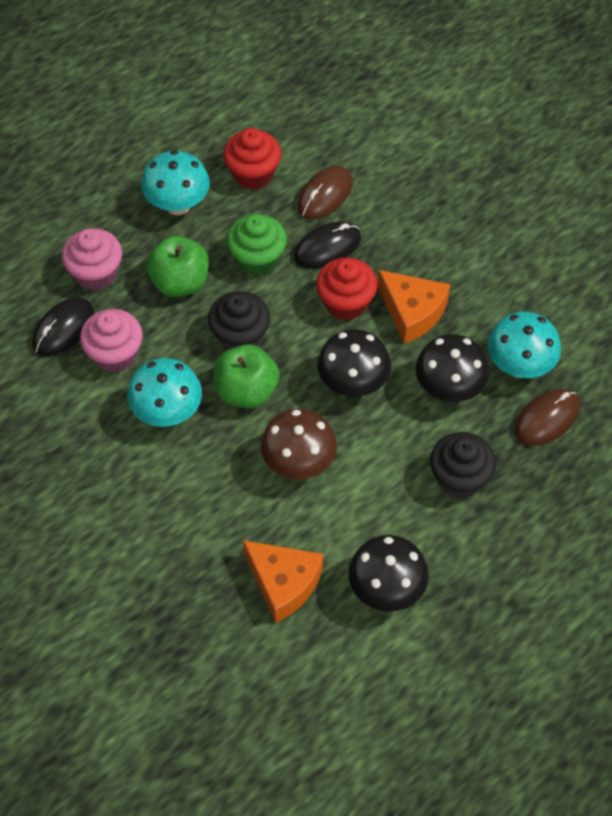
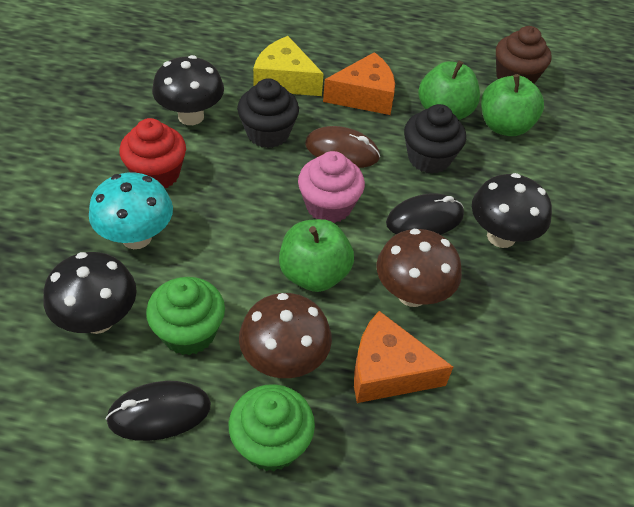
brown cupcake: none = 0 -> [496,26,552,84] = 1
brown mouse: [297,166,353,219] [514,389,580,446] = 2 -> [305,126,380,168] = 1
brown mushroom: [261,408,337,479] = 1 -> [239,293,332,378] [376,229,462,307] = 2
green apple: [146,236,209,297] [214,344,280,408] = 2 -> [279,219,354,292] [418,60,480,120] [481,74,544,136] = 3
green cupcake: [227,214,287,276] = 1 -> [146,277,225,355] [229,384,315,471] = 2
pink cupcake: [62,228,122,290] [80,309,143,373] = 2 -> [298,151,365,223] = 1
red cupcake: [223,128,281,189] [316,258,378,320] = 2 -> [119,118,186,188] = 1
turquoise mushroom: [127,358,202,427] [141,150,210,215] [488,312,561,378] = 3 -> [89,173,173,249] = 1
yellow cheese: none = 0 -> [253,36,324,96] = 1

